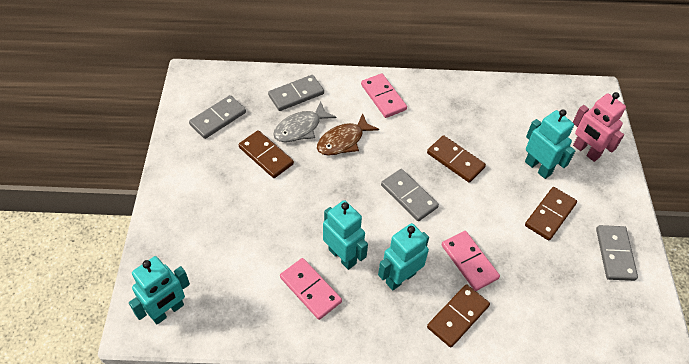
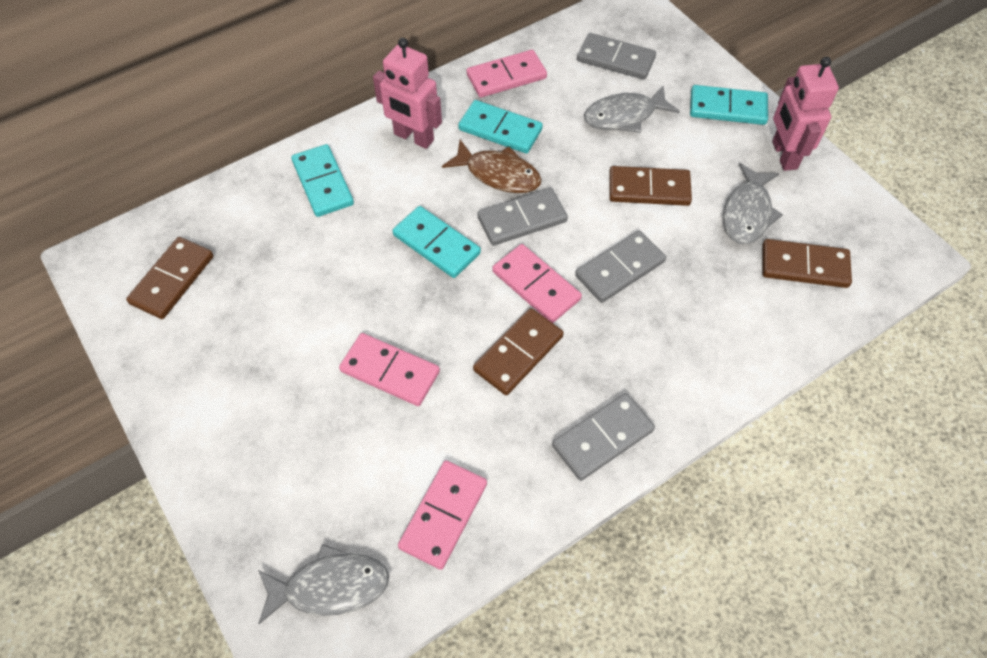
grey fish: [273,102,337,142] = 1 -> [258,544,389,624] [584,85,680,133] [723,163,783,244] = 3
pink domino: [280,258,342,320] [361,73,407,118] [442,231,500,291] = 3 -> [339,333,440,406] [398,460,487,570] [467,50,547,98] [492,244,582,323] = 4
pink robot: [573,92,626,162] = 1 -> [373,38,442,149] [772,57,839,171] = 2
turquoise domino: none = 0 -> [291,144,354,217] [393,206,481,278] [458,100,543,154] [690,85,768,125] = 4
turquoise robot: [129,256,190,324] [323,200,368,270] [378,223,429,290] [525,109,575,179] = 4 -> none = 0

